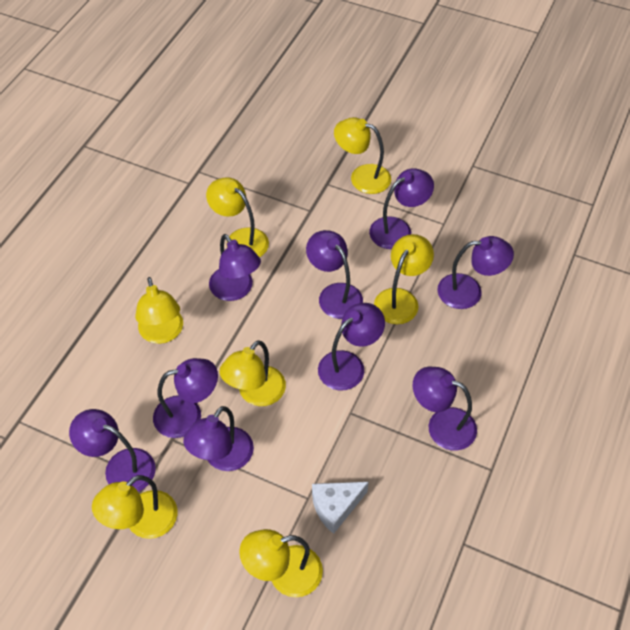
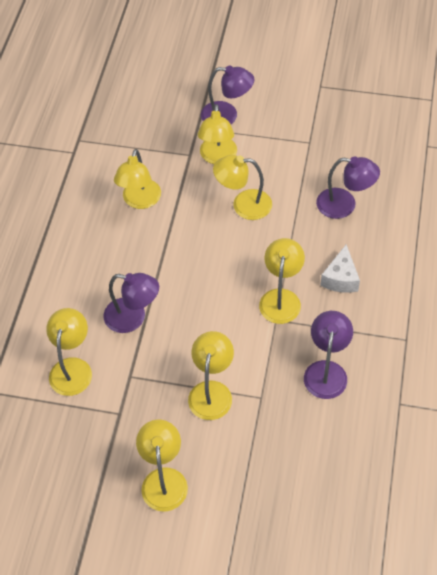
purple lamp: [69,409,156,492] [153,358,218,438] [183,406,254,471] [209,234,261,301] [306,230,363,319] [318,303,385,390] [369,168,434,249] [413,366,477,451] [438,236,514,309] = 9 -> [104,273,159,333] [201,65,255,124] [304,311,353,399] [316,156,380,219] = 4

